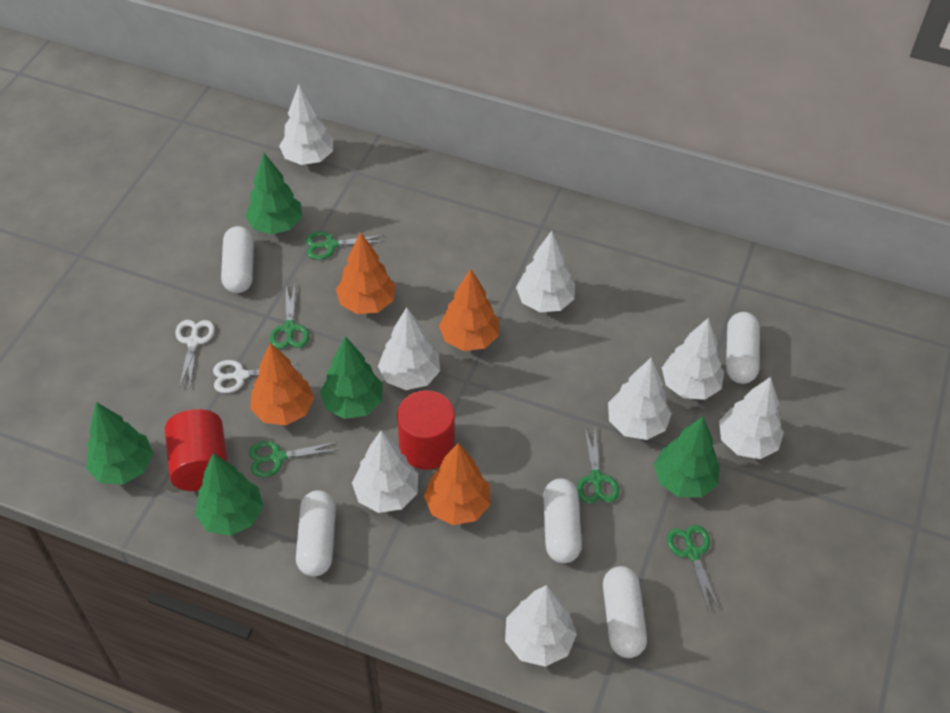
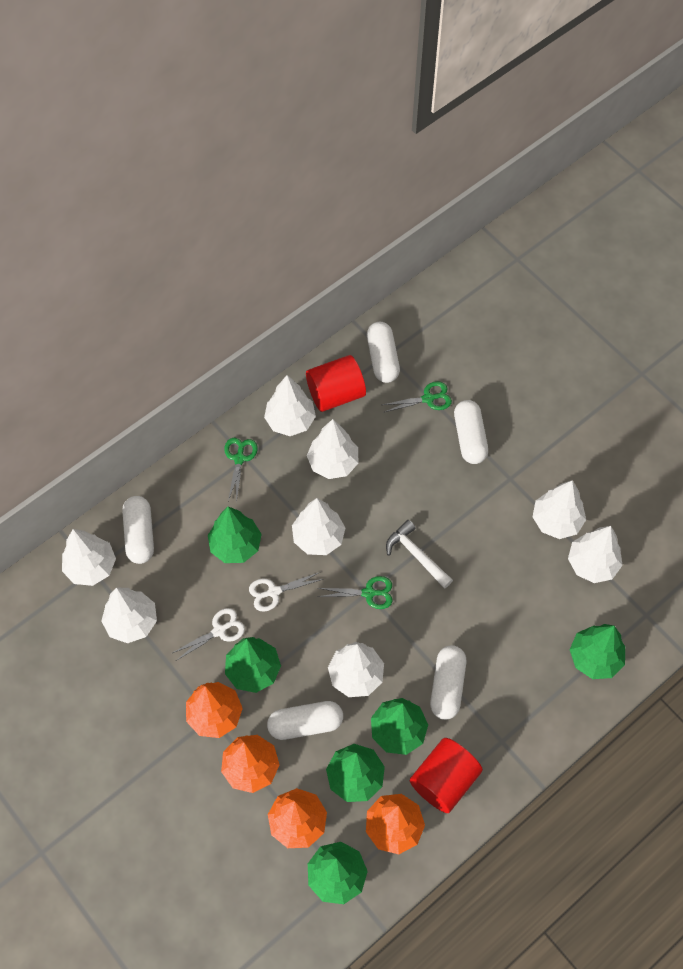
green scissors: [249,441,338,477] [270,285,309,349] [305,231,385,260] [577,429,619,504] [667,525,720,610] = 5 -> [224,438,258,503] [318,576,393,609] [382,381,452,413] = 3
green tree: [86,402,153,484] [195,453,263,536] [245,153,302,234] [320,336,383,419] [654,417,720,498] = 5 -> [208,506,262,563] [225,637,281,693] [308,842,368,904] [326,744,385,802] [371,698,428,755] [570,624,625,679] = 6
white hammer: none = 0 -> [386,520,453,589] = 1

